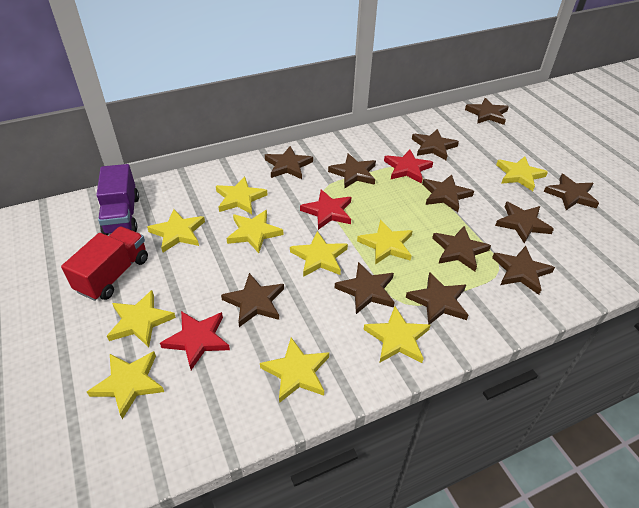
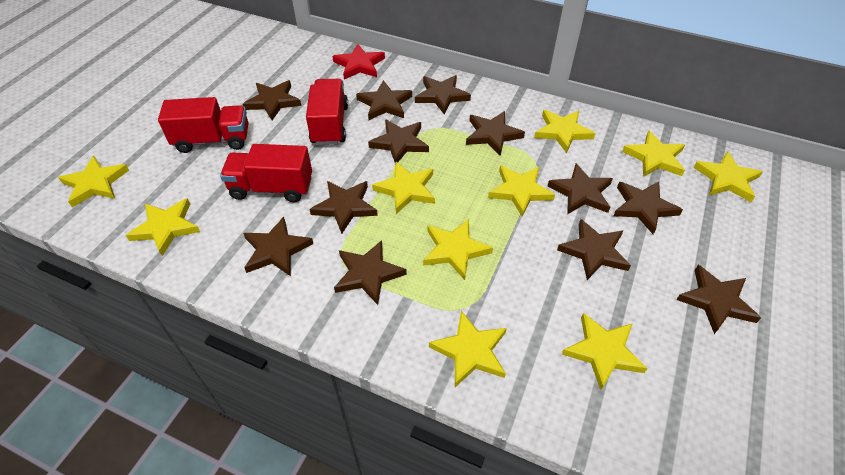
purple truck: [96,164,139,235] = 1 -> none = 0
red star: [160,311,230,370] [300,189,351,230] [384,149,433,183] = 3 -> [332,44,385,79] = 1
red truck: [61,226,148,301] = 1 -> [158,97,249,153] [220,144,312,202] [306,79,348,145] = 3

